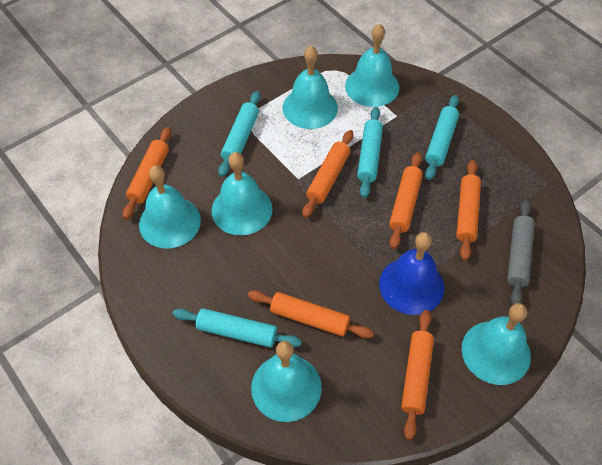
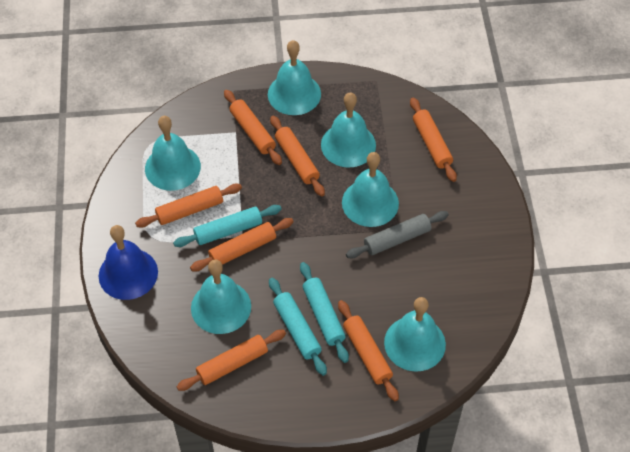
orange rolling pin: [122,127,172,219] [248,290,374,339] [302,130,353,218] [389,152,423,249] [401,310,434,440] [456,160,481,260] = 6 -> [135,183,242,228] [176,330,286,391] [190,218,294,271] [224,90,282,165] [270,116,325,197] [338,300,399,401] [410,98,457,182] = 7
turquoise rolling pin: [172,308,302,348] [218,91,261,177] [357,107,383,198] [425,95,459,180] = 4 -> [173,205,282,247] [269,278,327,376] [300,262,349,363] = 3

